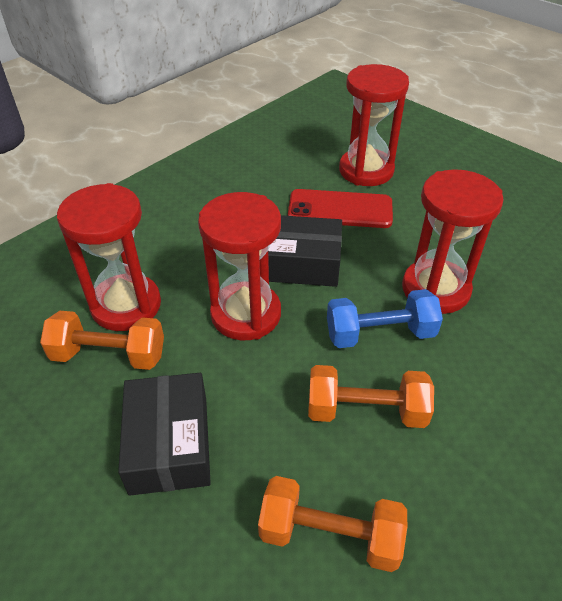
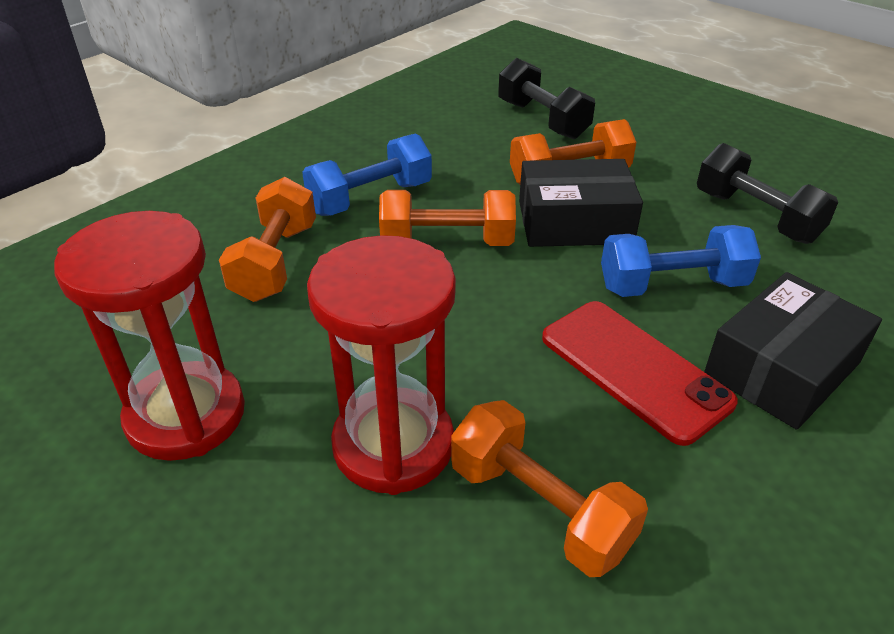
black dumbbell: none = 0 -> [498,58,595,139] [697,143,838,244] = 2
blue dumbbell: [327,289,443,348] = 1 -> [302,133,432,216] [601,225,761,297] = 2
orange dumbbell: [40,311,164,370] [258,476,407,572] [308,365,434,428] = 3 -> [219,177,316,302] [379,190,516,246] [451,400,648,577] [510,119,636,184] = 4
red hourglass: [57,183,161,331] [198,192,281,340] [339,64,409,186] [402,169,504,314] = 4 -> [54,211,245,461] [307,235,456,495] = 2

